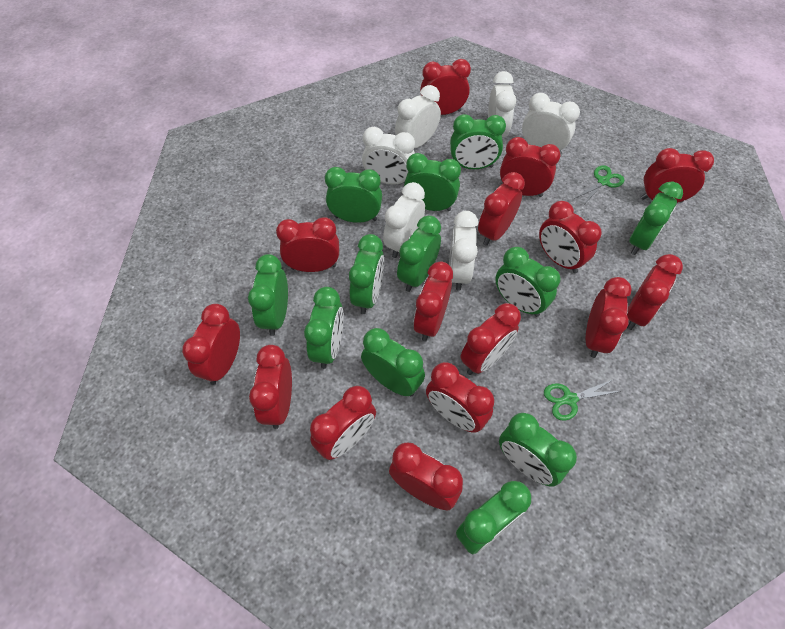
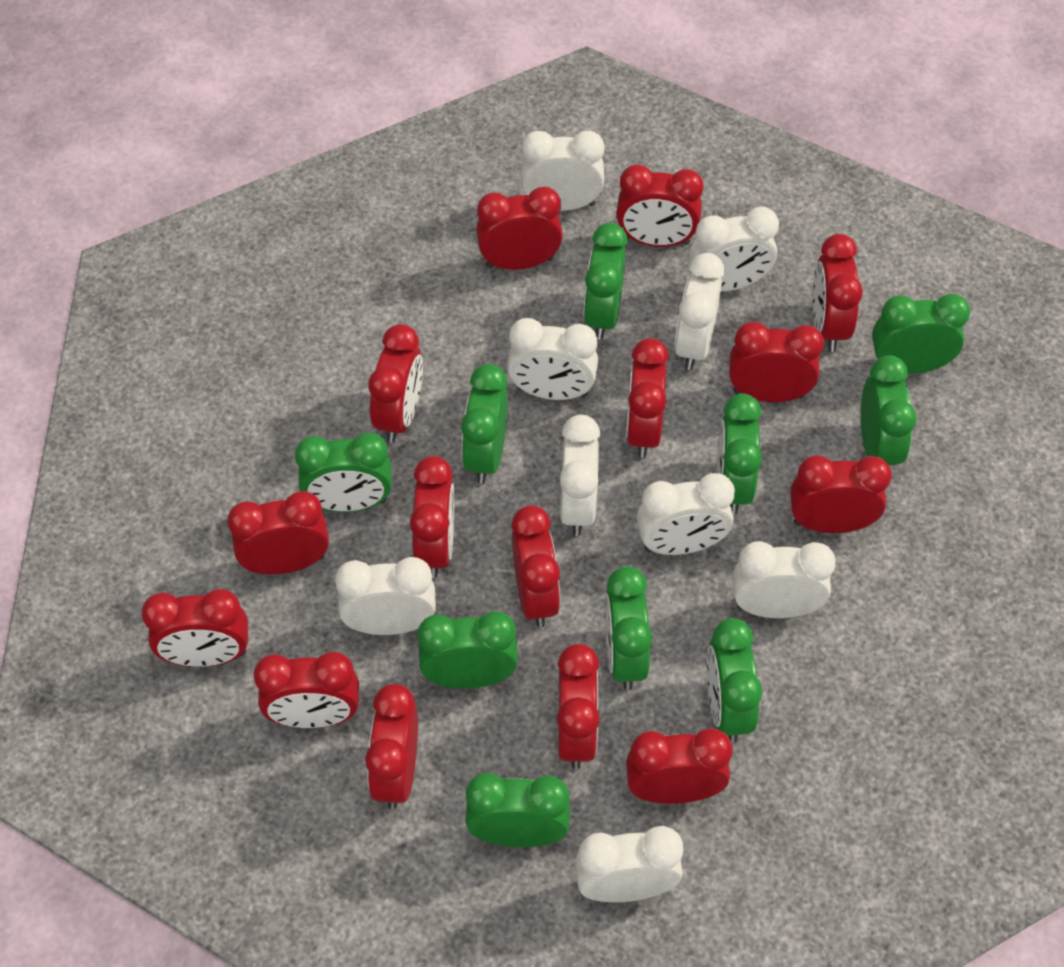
green clock: [248,254,288,336] [304,287,344,369] [325,167,382,223] [349,234,384,314] [361,328,425,396] [397,215,441,292] [404,153,461,211] [450,114,506,169] [456,481,531,554] [495,247,561,317] [499,413,577,487] [629,181,683,255] = 12 -> [295,432,392,512] [417,611,518,688] [461,364,508,484] [465,773,570,847] [584,223,628,340] [605,566,653,690] [707,618,762,743] [717,393,762,515] [861,355,917,465] [872,294,970,374] = 10
green scissors: [544,379,621,421] [574,165,624,204] = 2 -> none = 0
white clock: [362,127,415,185] [383,182,425,258] [395,85,441,148] [449,211,478,291] [488,71,516,137] [522,93,580,154] = 6 -> [335,557,436,635] [507,318,598,400] [521,131,604,211] [560,414,600,536] [575,826,683,902] [637,473,735,555] [675,253,725,370] [689,207,779,291] [733,541,836,618] = 9

